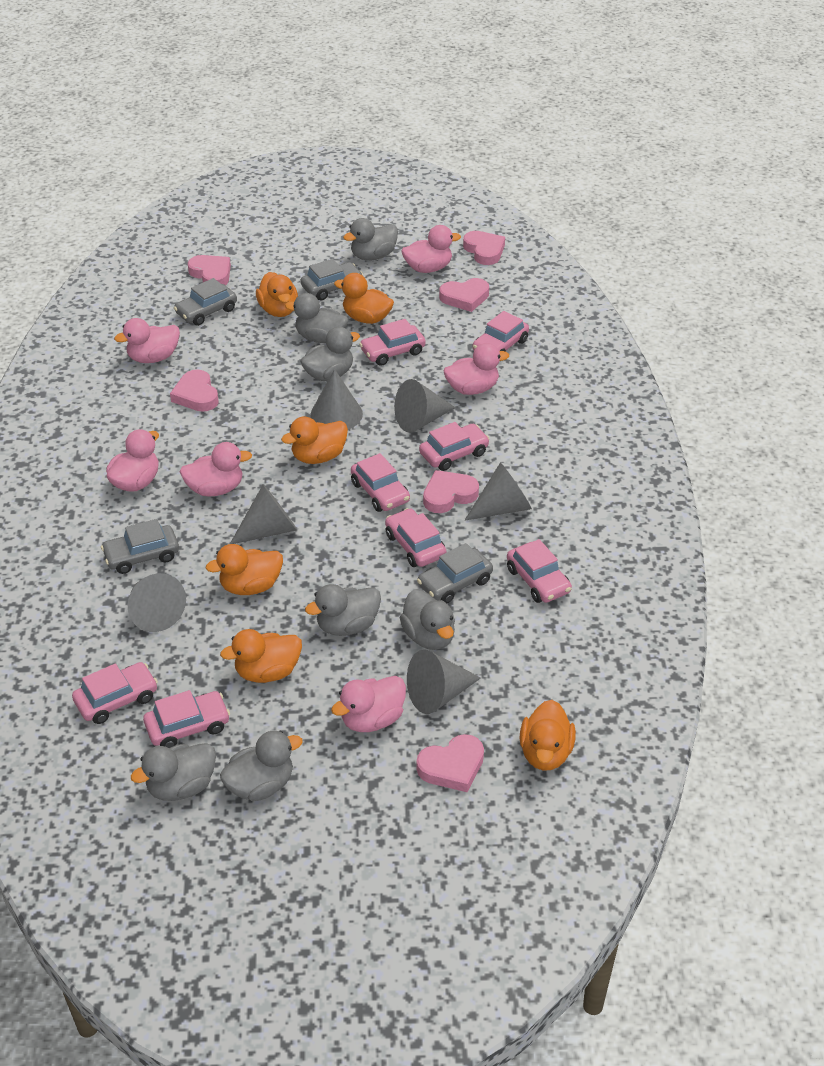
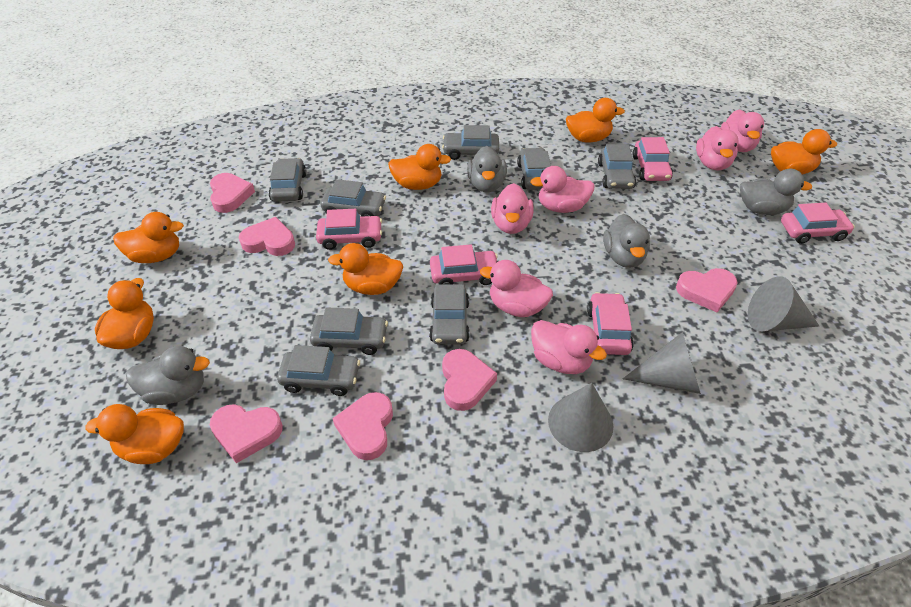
grey car: [101,519,179,574] [174,278,237,326] [300,259,363,300] [417,543,493,603] = 4 -> [269,158,307,202] [277,345,360,396] [310,307,388,355] [321,179,386,217] [429,284,470,345] [442,125,499,160] [517,148,551,190] [598,144,636,189] = 8
grey cone: [128,573,186,632] [230,484,297,544] [310,369,363,429] [394,379,456,433] [407,649,481,714] [465,462,532,521] = 6 -> [548,383,613,452] [623,332,701,394] [748,276,819,331] = 3
grey duck: [131,743,216,801] [220,731,303,801] [285,293,348,343] [300,327,360,381] [305,584,381,636] [343,218,398,260] [400,589,455,650] = 7 -> [126,346,210,405] [467,146,507,192] [603,214,650,268] [740,169,812,215] = 4
orange duck: [205,544,283,595] [220,629,302,683] [256,272,298,317] [281,416,348,464] [334,273,394,324] [520,700,576,771] = 6 -> [85,404,184,464] [95,278,154,349] [113,212,184,263] [328,243,403,295] [388,144,451,190] [566,98,625,143] [771,129,837,174] = 7
pink car: [72,662,158,724] [143,690,230,748] [351,453,410,512] [359,319,426,366] [385,508,447,567] [419,422,490,471] [473,311,529,352] [507,539,572,603] = 8 -> [316,209,382,250] [430,244,498,285] [587,292,634,355] [633,137,673,181] [781,202,855,244] = 5

